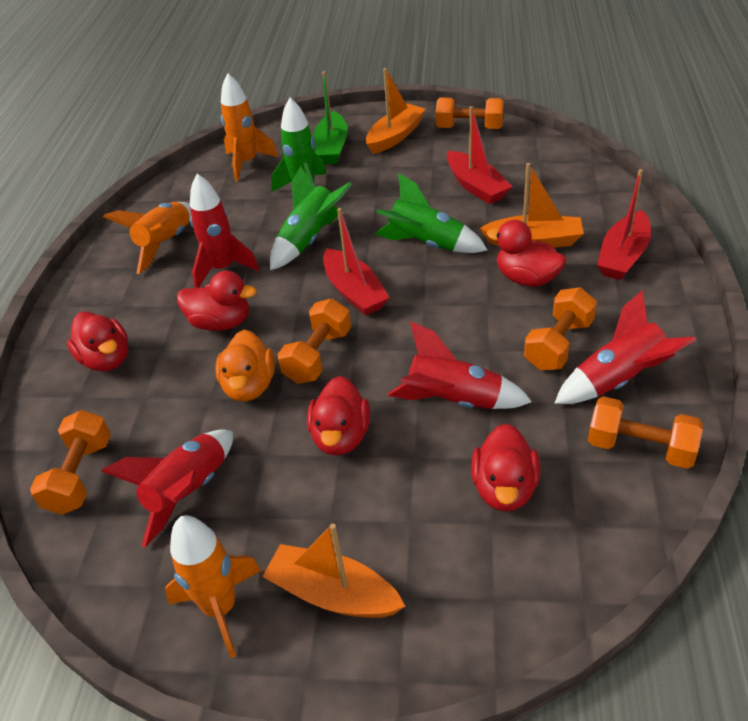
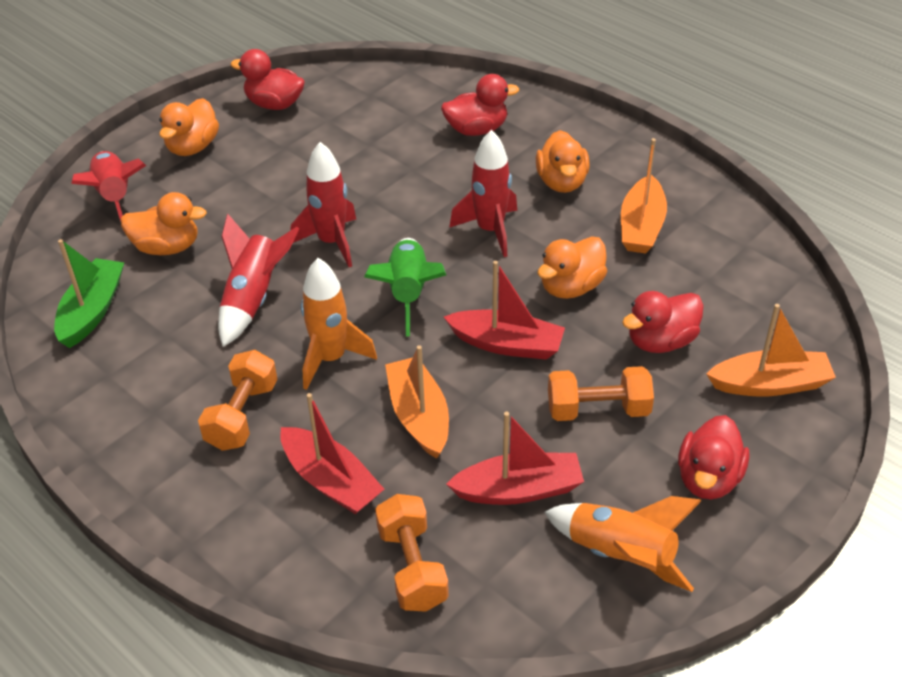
green rocket: [270,166,352,270] [271,98,326,192] [374,173,487,253] = 3 -> [364,238,446,336] = 1
orange duck: [215,330,275,401] = 1 -> [121,192,207,255] [159,98,219,156] [536,130,590,193] [537,236,607,299] = 4
orange dumbbell: [30,410,111,515] [277,298,351,384] [436,98,504,129] [524,287,597,370] [588,396,703,469] = 5 -> [198,350,278,451] [375,494,449,612] [548,366,654,421] = 3
orange rocket: [103,202,191,274] [165,516,261,658] [221,73,278,181] = 3 -> [301,258,377,390] [545,496,702,592] = 2
red duck: [67,311,128,371] [177,271,257,331] [307,376,370,456] [471,423,540,512] [486,220,566,287] = 5 -> [231,49,305,110] [441,74,519,136] [622,291,704,353] [678,415,750,500] = 4

